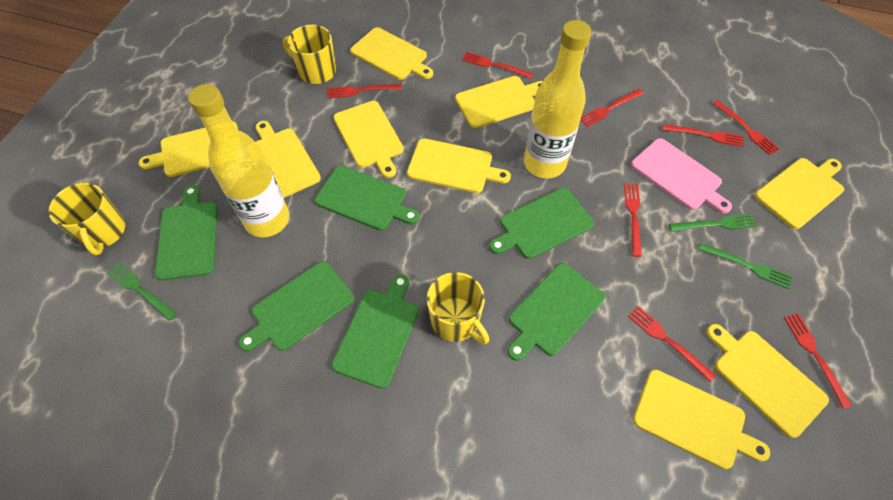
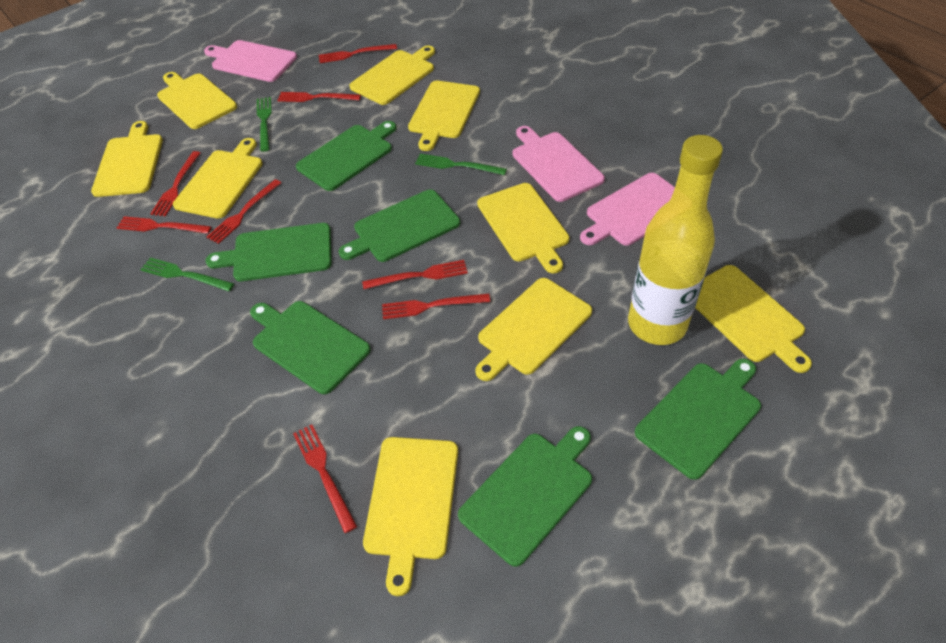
pink cutting board: [631,138,732,213] = 1 -> [204,40,297,82] [513,126,605,202] [580,173,675,246] = 3
yellow bottle: [188,84,289,238] [524,20,591,178] = 2 -> [628,135,723,345] = 1
yellow mug: [48,183,125,255] [283,25,336,84] [427,272,489,345] = 3 -> none = 0

